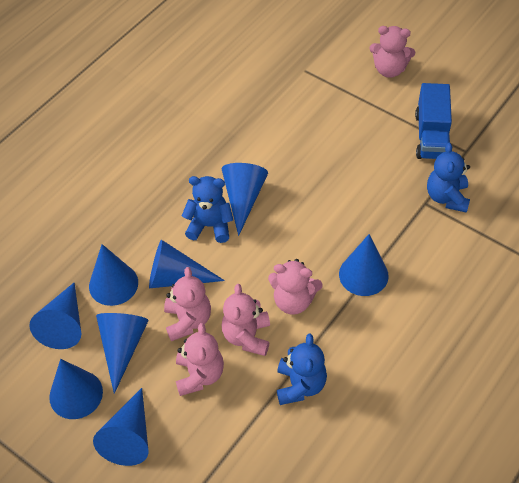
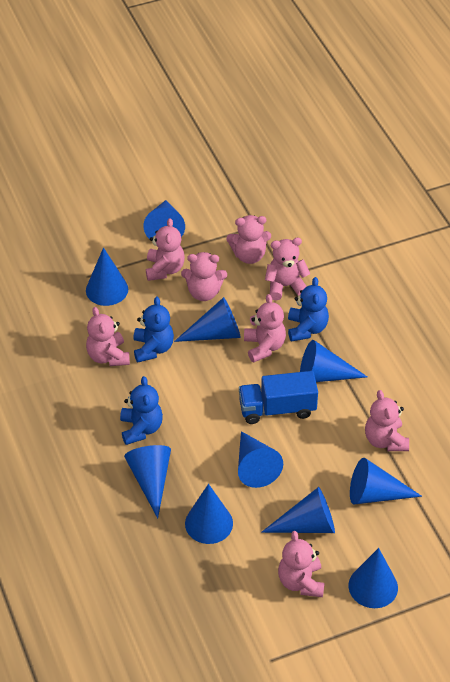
blue cone: [29,283,81,349] [49,359,103,419] [89,244,138,306] [93,388,149,466] [96,313,149,394] [149,240,225,289] [222,163,268,236] [339,234,389,296] = 8 -> [86,247,128,306] [124,445,171,518] [143,200,185,239] [174,297,241,342] [185,484,233,544] [238,431,283,488] [261,487,335,533] [300,340,367,382] [348,548,398,608] [350,458,422,505] = 10
pink teddy bear: [164,267,211,341] [176,323,224,396] [222,284,270,356] [268,259,323,315] [369,26,415,78] = 5 -> [86,307,130,366] [146,218,185,281] [181,252,227,301] [226,215,271,264] [244,294,286,363] [265,238,310,300] [278,531,325,597] [365,390,409,451] = 8

